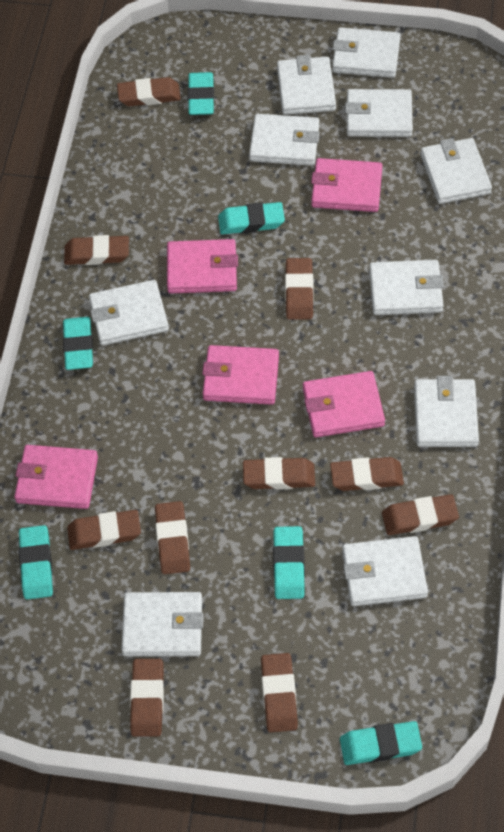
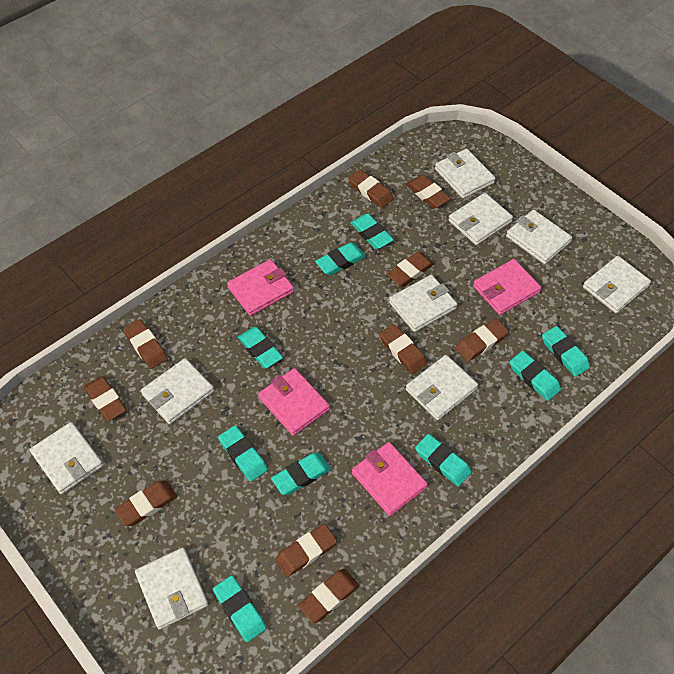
pink wallet: [14,445,98,509] [167,239,238,294] [202,345,279,405] [303,371,385,437] [311,158,383,212] = 5 -> [227,259,294,316] [258,368,330,436] [352,442,428,516] [473,259,541,315] = 4
turquoise eraser: [19,525,53,599] [63,317,93,370] [188,72,214,115] [218,202,285,234] [273,526,305,599] [340,721,422,765] = 6 -> [213,575,266,642] [218,425,268,482] [238,327,283,368] [271,453,331,495] [315,242,366,275] [350,214,394,249] [415,434,471,487] [510,351,561,401] [542,326,590,377] = 9
white wallet: [89,280,169,346] [121,592,204,657] [249,114,320,166] [277,55,336,115] [332,27,401,78] [342,536,428,606] [345,89,413,137] [369,260,444,315] [414,376,479,447] [420,138,492,204] = 10 -> [29,422,103,494] [135,548,208,629] [141,358,214,424] [389,275,457,332] [406,355,478,420] [435,149,495,199] [448,193,513,245] [506,210,572,264] [583,256,651,313] = 9

